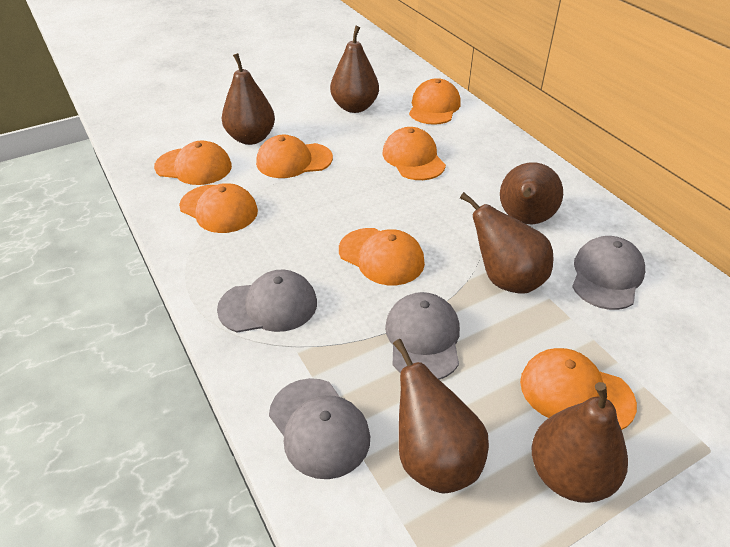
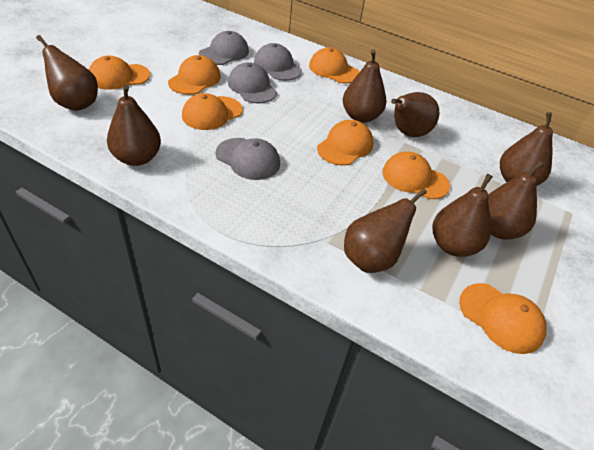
brown pear: [222,53,275,145] [330,26,379,113] [393,339,489,493] [460,192,553,294] [500,162,563,224] [532,382,628,503] = 6 -> [36,35,98,111] [107,84,161,166] [343,50,386,123] [344,188,427,273] [391,92,439,137] [432,174,493,257] [488,160,545,239] [500,112,553,186] = 8

